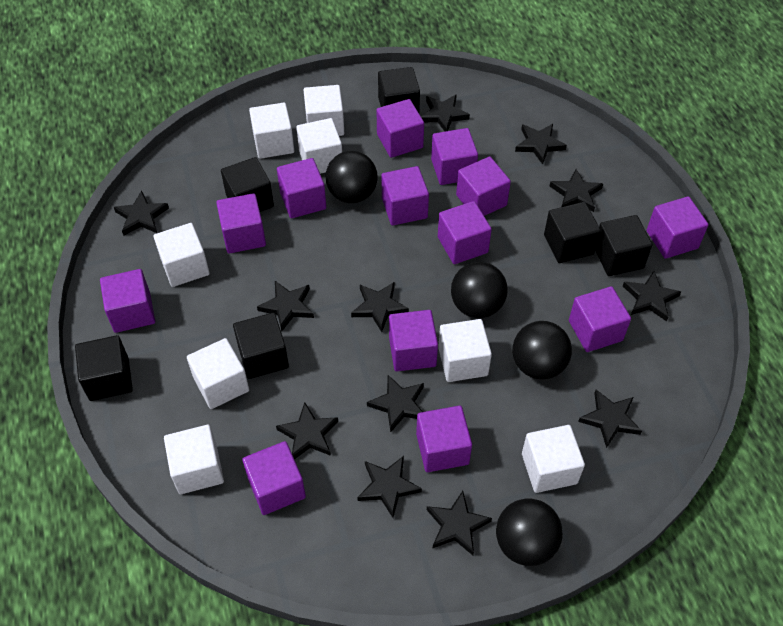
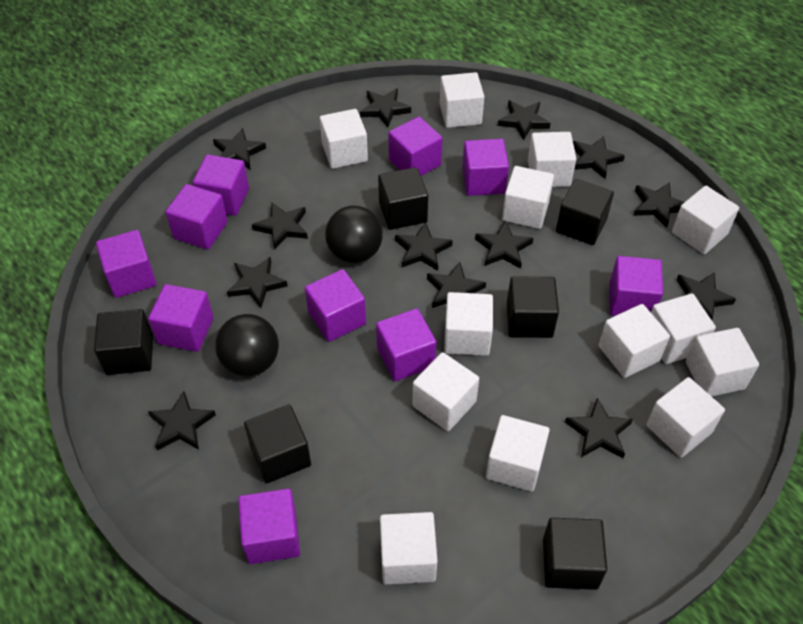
black ball: [326,151,378,203] [451,262,508,318] [496,498,563,566] [512,321,572,380] = 4 -> [215,314,279,377] [325,206,383,263] = 2
black star: [114,191,169,236] [257,281,314,332] [276,402,338,459] [351,282,409,332] [357,456,422,518] [367,375,424,433] [421,94,470,131] [427,491,492,555] [515,124,567,164] [549,169,603,212] [578,390,642,448] [623,271,681,322] = 12 -> [148,391,216,451] [213,128,266,170] [227,257,288,308] [252,202,308,250] [360,88,411,127] [395,223,453,271] [427,262,486,308] [475,221,533,269] [498,100,551,140] [565,398,633,458] [573,136,625,179] [634,182,684,228] [677,272,736,320] = 13
purple cube: [100,269,155,333] [216,193,266,254] [242,441,306,515] [277,158,326,218] [377,99,424,158] [381,166,429,226] [389,310,438,371] [416,406,472,472] [431,128,478,185] [438,201,492,264] [456,157,511,216] [569,286,631,352] [647,196,708,259] = 13 -> [96,230,157,298] [148,284,213,352] [166,184,228,249] [193,155,249,216] [238,488,300,564] [305,269,366,342] [376,308,437,381] [388,117,443,176] [462,139,509,196] [609,256,663,316] = 10
white cube: [154,223,210,287] [164,425,224,494] [187,338,249,409] [249,102,294,159] [296,118,342,174] [304,85,344,136] [438,319,492,382] [522,425,585,493] = 8 -> [320,109,368,169] [380,512,437,584] [412,352,479,431] [440,72,484,128] [444,292,493,356] [486,415,550,492] [502,166,554,229] [528,132,576,187] [599,304,670,378] [646,377,725,458] [651,293,716,364] [672,186,739,254] [686,328,759,397] = 13

